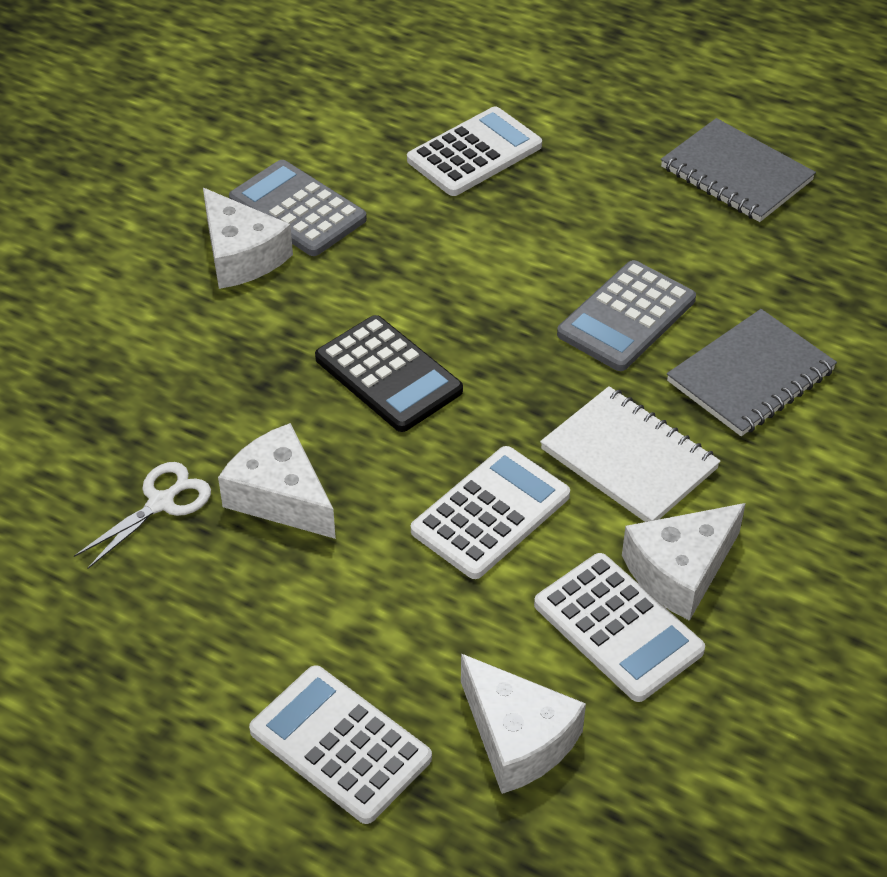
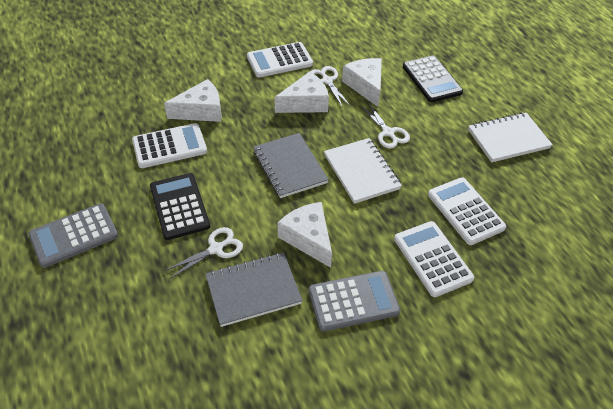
black calculator: [315,315,463,432] = 1 -> [150,173,210,240] [403,56,463,102] = 2
white notebook: [540,386,721,522] = 1 -> [324,138,402,204] [468,112,553,163] = 2
white scissors: [74,462,211,569] = 1 -> [164,227,243,279] [310,66,350,108] [360,103,410,148] = 3

